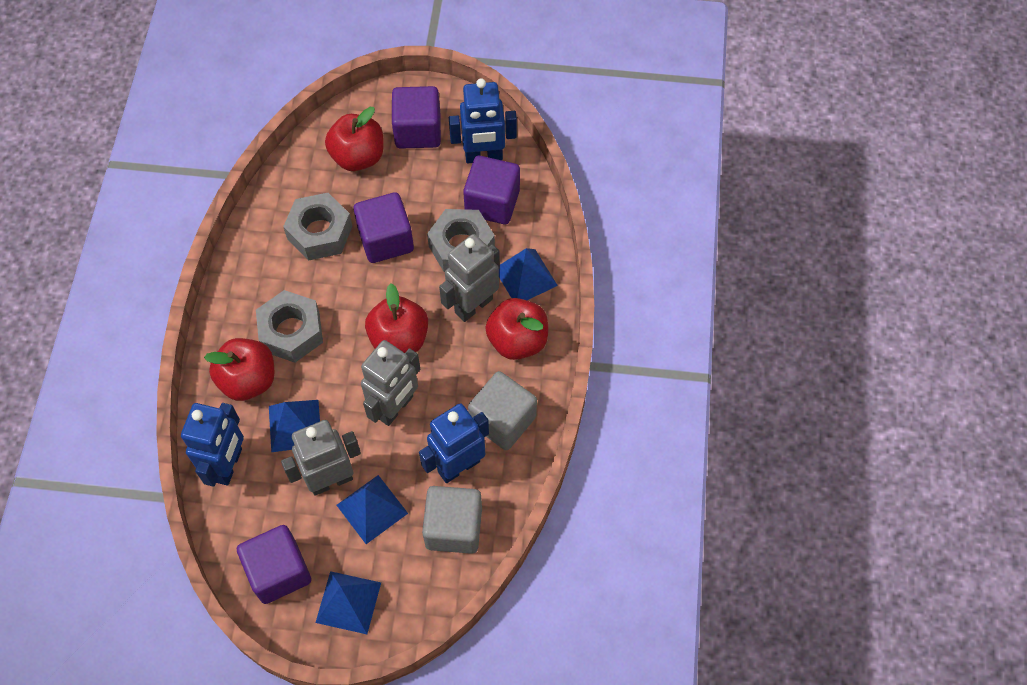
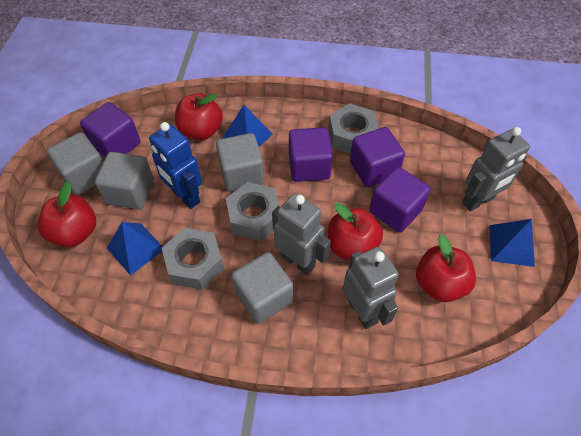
blue pyramid: [269,400,320,452] [315,571,381,634] [337,475,408,544] [499,248,558,300] = 4 -> [107,222,163,275] [222,105,273,147] [489,219,535,267] = 3
blue robot: [181,403,244,487] [419,403,489,483] [449,78,517,163] = 3 -> [149,122,202,209] = 1
grey cube: [422,486,482,554] [468,371,537,450] = 2 -> [47,132,103,195] [95,152,154,210] [216,133,264,191] [231,252,294,324] = 4

